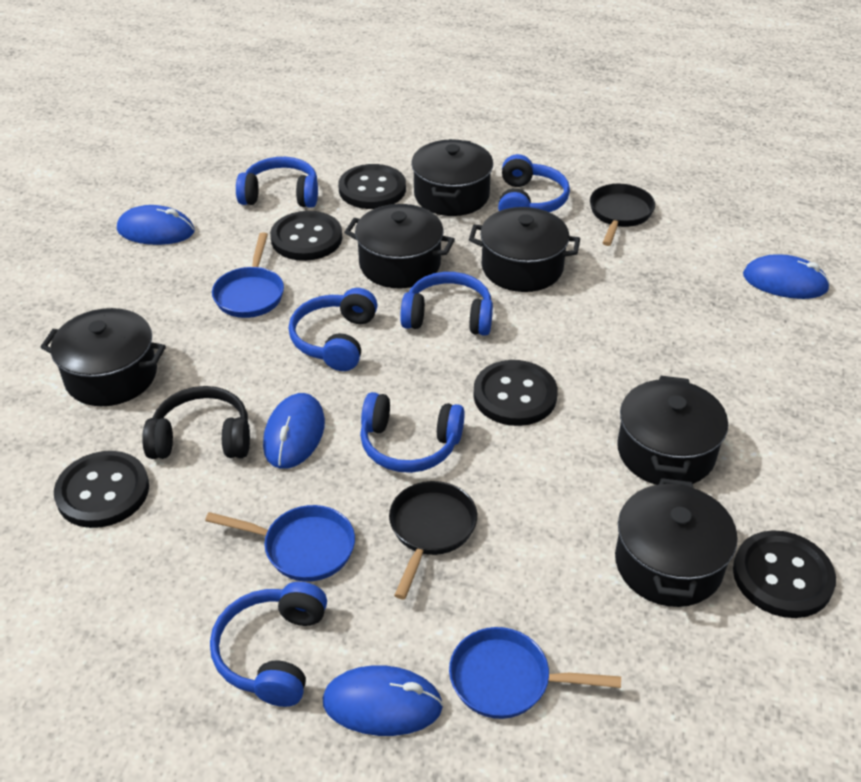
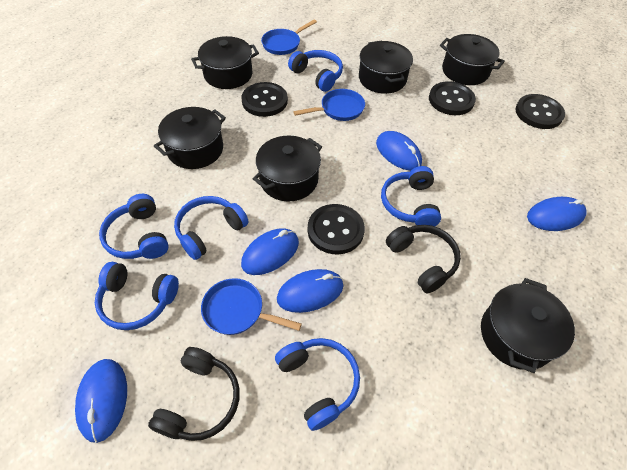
black button: [54,451,149,528] [270,211,342,261] [338,164,406,209] [473,360,558,426] [733,530,836,618] = 5 -> [241,82,288,117] [308,204,365,255] [429,81,476,115] [516,94,565,129] = 4
black headphones: [142,386,250,459] = 1 -> [148,347,240,441] [386,225,461,293] = 2
black pan: [389,481,477,599] [590,184,655,246] = 2 -> none = 0
blue mouse: [117,205,195,245] [263,393,325,469] [323,665,443,736] [743,254,830,299] = 4 -> [75,359,127,443] [241,228,299,275] [277,269,343,313] [376,131,422,170] [527,197,587,231] = 5

